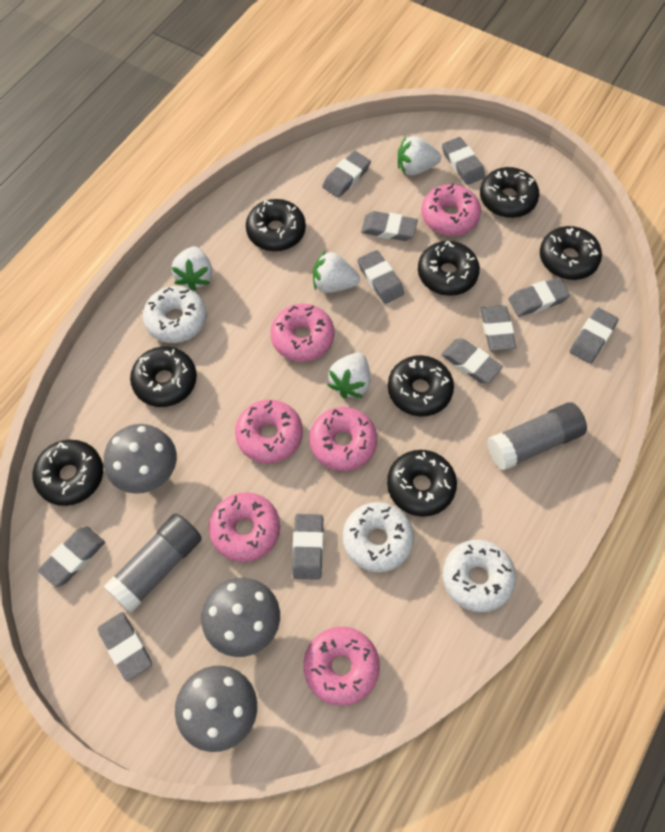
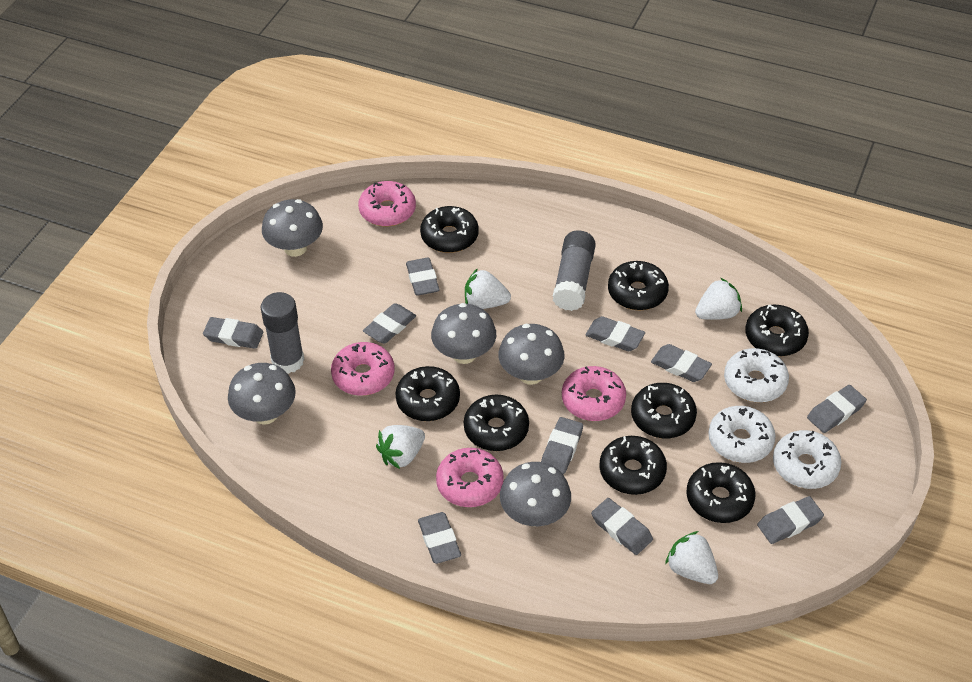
grey eraser: [38,526,105,587] [98,612,152,681] [292,514,324,580] [322,151,371,198] [358,250,404,304] [361,211,418,241] [441,339,503,383] [442,137,485,185] [480,305,516,351] [508,278,570,317] [569,308,619,364] = 11 -> [203,317,263,349] [363,303,416,344] [406,258,440,296] [418,512,461,564] [541,417,583,474] [586,316,645,351] [591,498,653,555] [651,344,712,382] [757,496,824,544] [807,385,867,433] = 10
grey mushroom: [104,424,177,494] [175,666,257,752] [201,578,280,657] = 3 -> [228,363,296,425] [262,199,323,257] [431,303,496,364] [498,324,565,385] [500,462,571,527] = 5
pink donut: [209,492,280,562] [235,400,303,463] [270,304,335,362] [303,627,380,706] [309,407,377,471] [421,184,481,236] = 6 -> [331,342,395,396] [358,181,416,226] [436,448,504,507] [562,366,626,421] = 4

